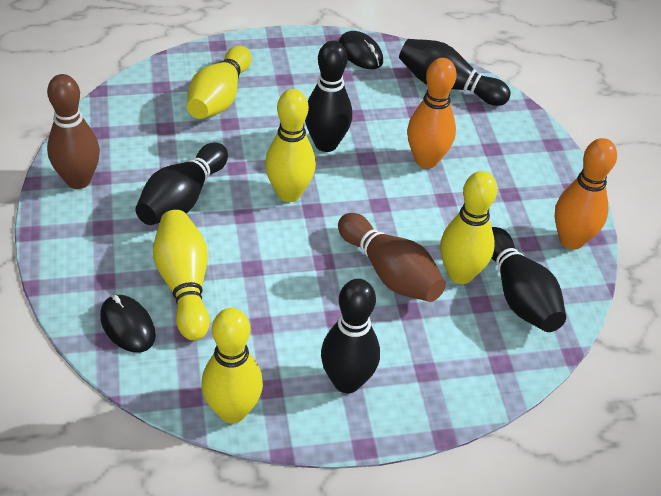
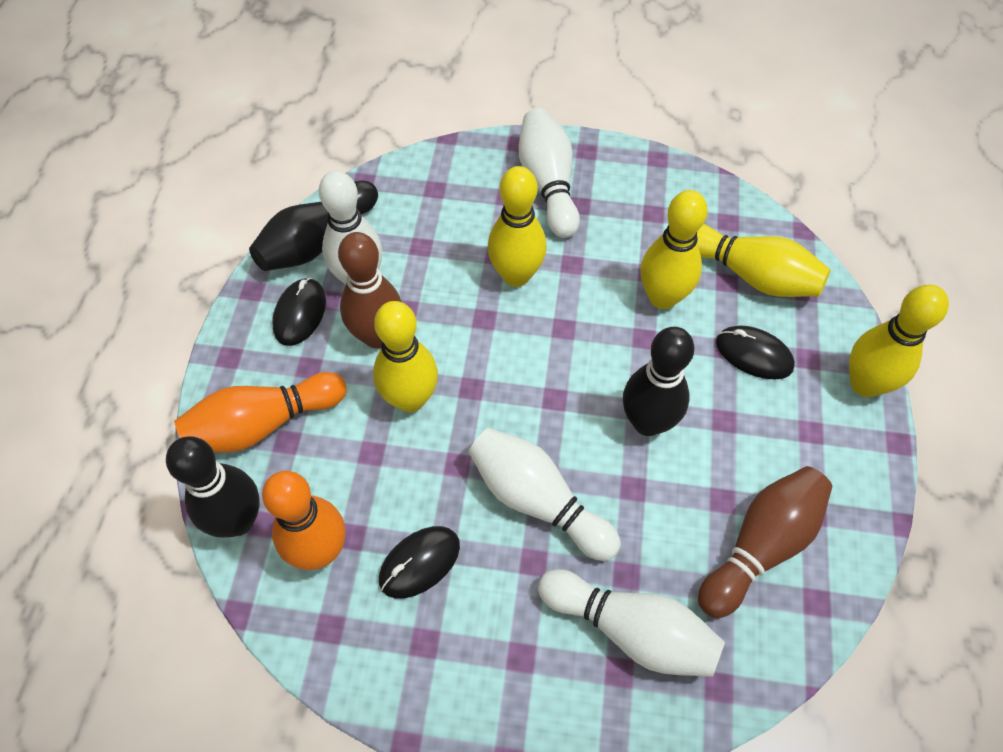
black bowling pin: [136,143,228,225] [305,41,352,152] [321,279,380,393] [399,39,511,106] [491,227,566,332] = 5 -> [166,436,260,538] [249,180,378,271] [623,327,694,436] = 3
black mouse: [100,295,156,353] [339,31,383,69] = 2 -> [272,278,326,346] [379,526,460,599] [716,325,795,380] = 3
white bowling pin: none = 0 -> [319,171,382,285] [468,428,621,561] [518,108,580,238] [538,569,725,677] = 4

